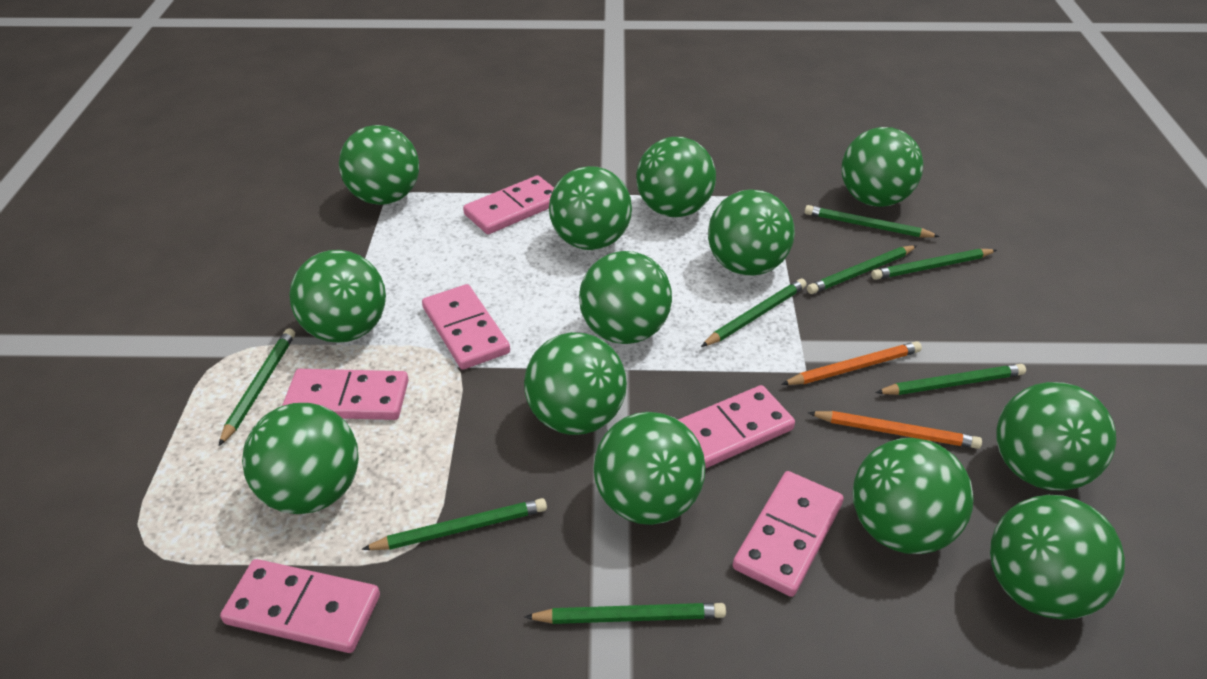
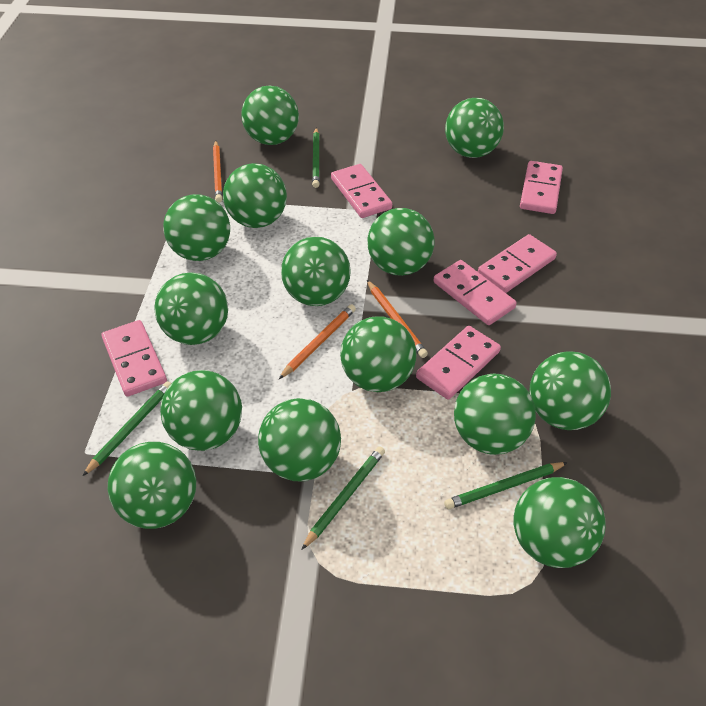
green ball: [242,403,359,514] [289,250,386,343] [339,125,419,205] [524,332,627,435] [549,166,632,250] [579,251,672,344] [593,412,706,525] [636,137,716,217] [708,190,795,276] [842,127,923,207] [852,438,974,554] [990,495,1125,620] [996,382,1116,491] = 13 -> [108,442,196,529] [154,273,228,345] [160,370,242,451] [163,194,230,261] [223,163,287,228] [242,86,299,145] [258,398,341,481] [281,237,351,306] [340,317,416,392] [368,208,435,276] [445,98,504,158] [454,374,536,455] [513,477,606,568] [529,351,611,430] = 14
green pencil: [219,328,295,446] [362,498,547,550] [525,603,726,624] [701,279,807,347] [805,205,940,237] [807,245,917,294] [871,249,997,280] [875,364,1026,395] = 8 -> [83,381,171,476] [301,446,385,550] [312,127,320,188] [444,462,568,509] = 4
orange pencil: [781,341,922,385] [808,411,982,449] = 2 -> [213,141,222,202] [279,304,356,379] [367,280,428,358] = 3

